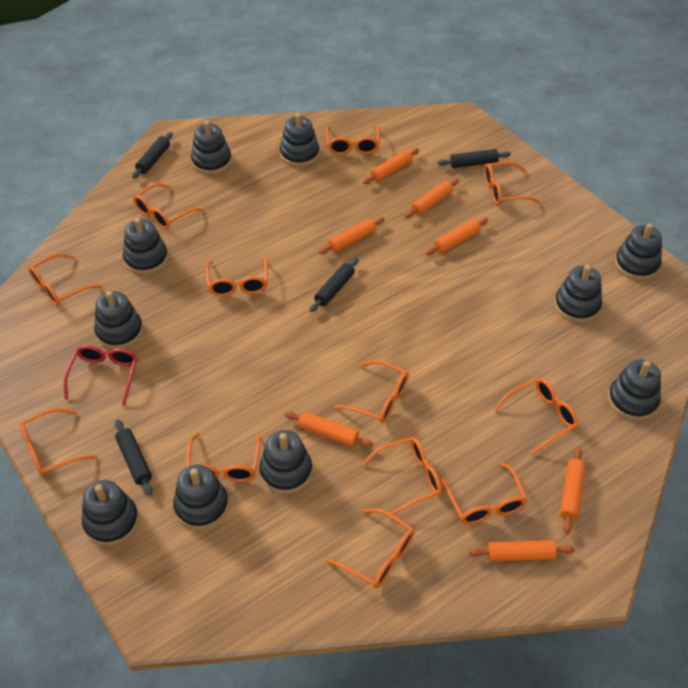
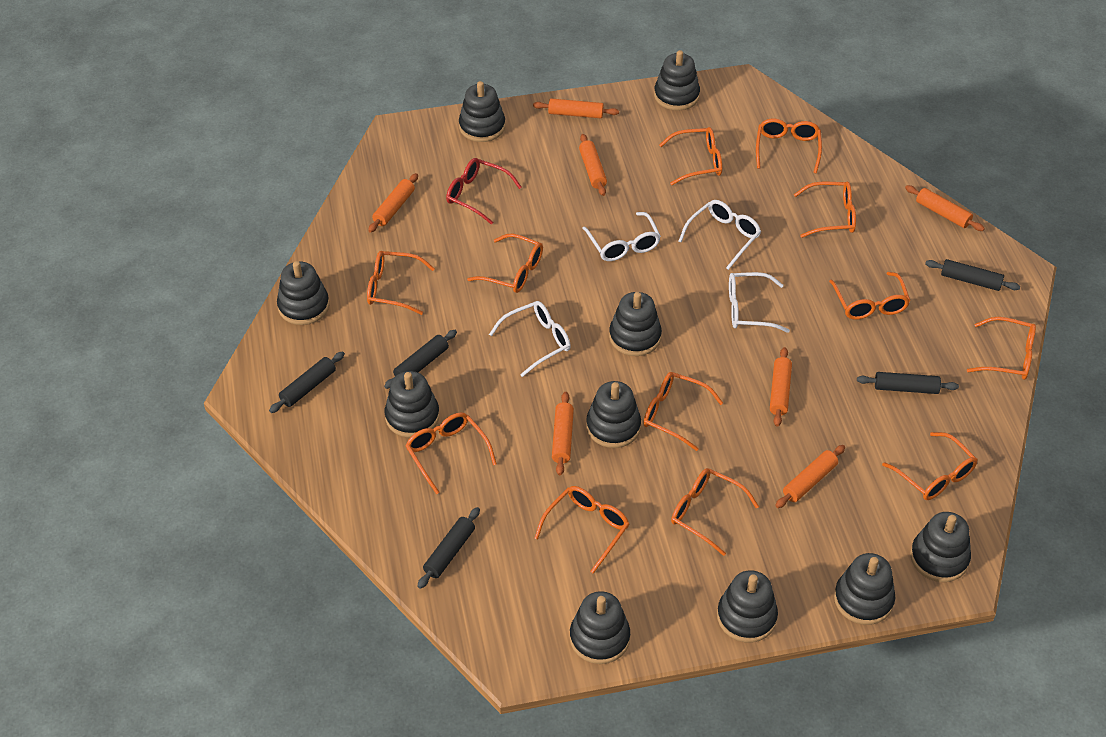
black rolling pin: [115,419,153,495] [132,132,173,179] [310,258,358,312] [438,149,511,168] = 4 -> [269,351,345,413] [384,330,457,389] [417,507,480,589] [857,372,959,394] [925,259,1020,291] = 5
white glasses: none = 0 -> [489,301,571,377] [582,212,661,261] [679,200,761,270] [729,272,790,333] = 4

